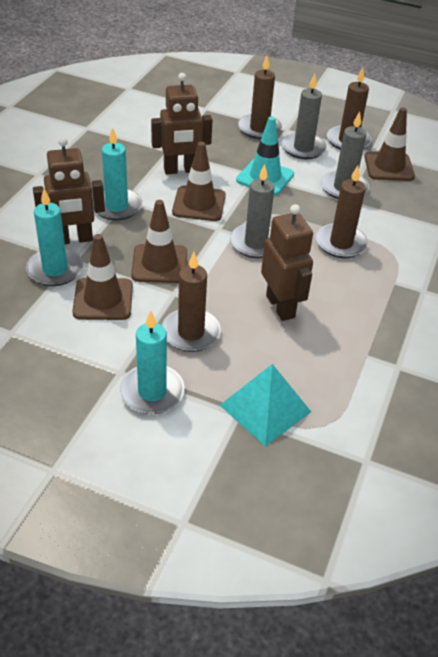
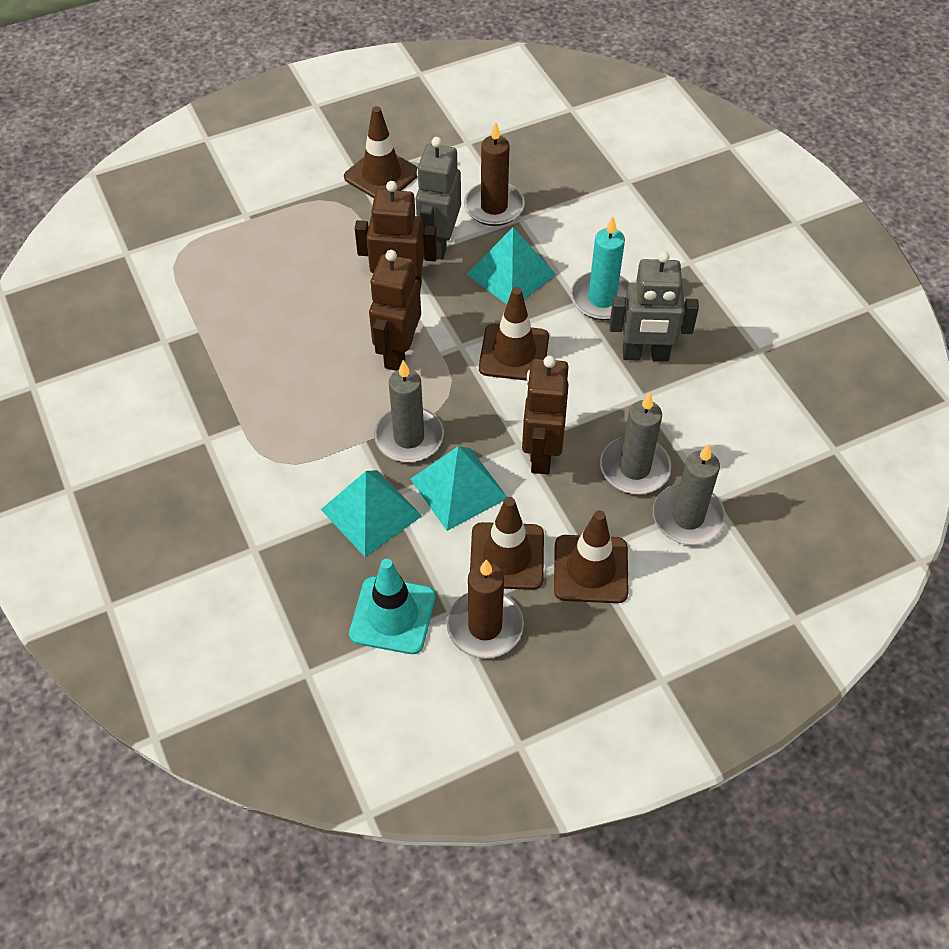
brown candle: [162,252,221,352] [238,56,282,139] [316,165,368,258] [327,67,371,150] = 4 -> [447,559,524,659] [464,122,525,226] = 2
grey robot: none = 0 -> [416,137,461,260] [610,251,699,361] = 2
turquoise candle: [26,189,83,286] [93,127,142,220] [120,311,185,414] = 3 -> [571,217,630,320] = 1
turquoise pyramid: [220,364,311,446] = 1 -> [321,470,422,557] [410,446,507,531] [467,228,556,304] = 3

